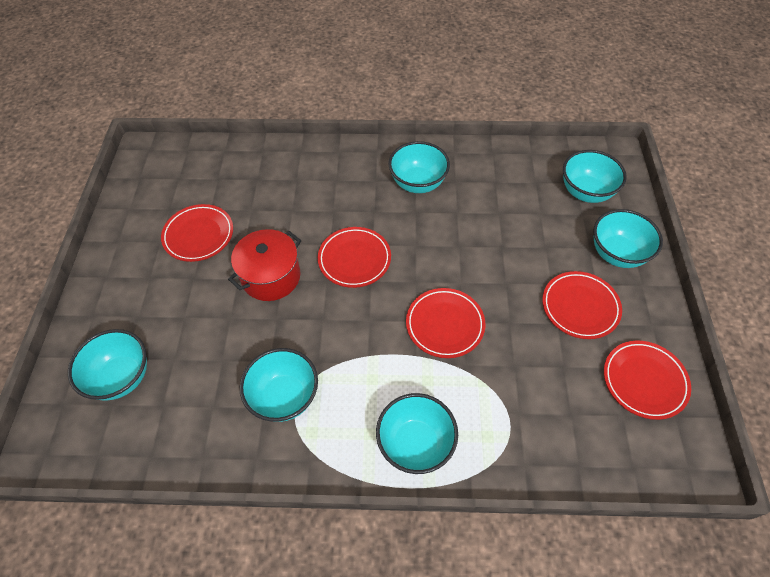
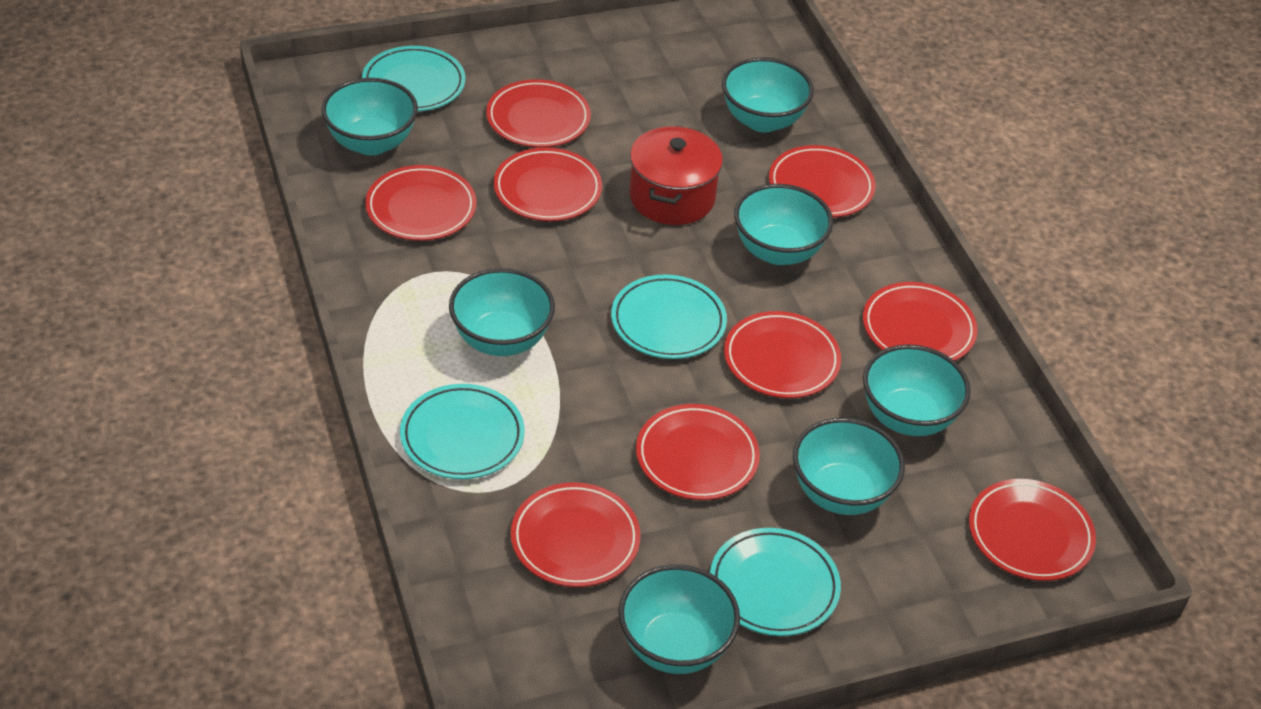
red plate: [161,204,233,262] [318,227,391,288] [406,288,485,358] [542,271,622,339] [604,341,691,420] = 5 -> [365,165,477,241] [486,79,591,148] [493,147,602,221] [511,482,641,587] [636,404,760,500] [724,311,841,398] [769,145,875,218] [863,282,978,361] [969,479,1096,581] = 9
turquoise bowl: [68,329,147,401] [240,348,318,422] [376,393,458,474] [388,141,450,193] [563,150,627,203] [593,209,663,268] = 6 -> [321,78,418,155] [449,268,555,356] [618,564,740,674] [722,57,814,132] [734,184,833,265] [793,418,905,515] [863,344,971,436] = 7
turquoise plate: none = 0 -> [362,46,465,111] [400,384,525,479] [611,275,727,359] [710,528,841,636] = 4

